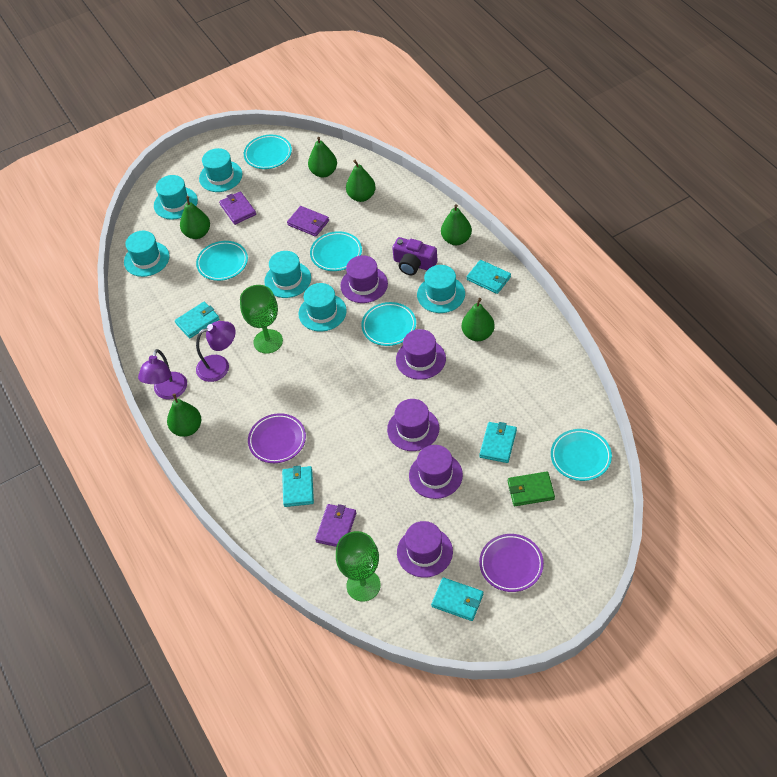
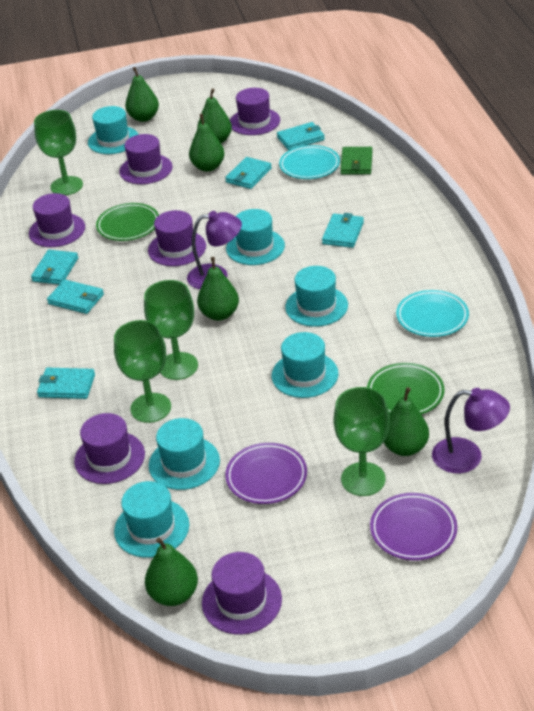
green goblet: [240,285,283,354] [336,531,381,602] = 2 -> [34,110,83,195] [114,320,171,423] [144,280,198,380] [334,387,390,496] = 4
green plate: none = 0 -> [96,203,159,241] [367,363,445,415] = 2
purple camera: [392,237,437,275] = 1 -> none = 0
purple hat: [340,255,388,303] [387,399,440,451] [396,329,446,380] [397,521,453,578] [409,445,463,499] = 5 -> [29,193,85,247] [74,413,145,484] [119,134,173,184] [148,210,206,266] [202,552,282,635] [230,88,280,135] = 6
purple wallet: [219,191,256,225] [287,206,329,237] [315,504,356,547] = 3 -> none = 0
turquoise plate: [196,241,248,281] [244,135,292,169] [310,231,362,271] [361,302,416,346] [551,429,612,481] = 5 -> [279,145,340,179] [396,290,469,337] = 2
turquoise wallet: [175,302,219,339] [282,466,314,507] [431,577,483,621] [467,260,511,294] [479,422,517,463] = 5 -> [31,250,78,285] [37,368,95,399] [47,280,104,314] [225,157,272,189] [277,122,325,150] [322,213,364,248] = 6

